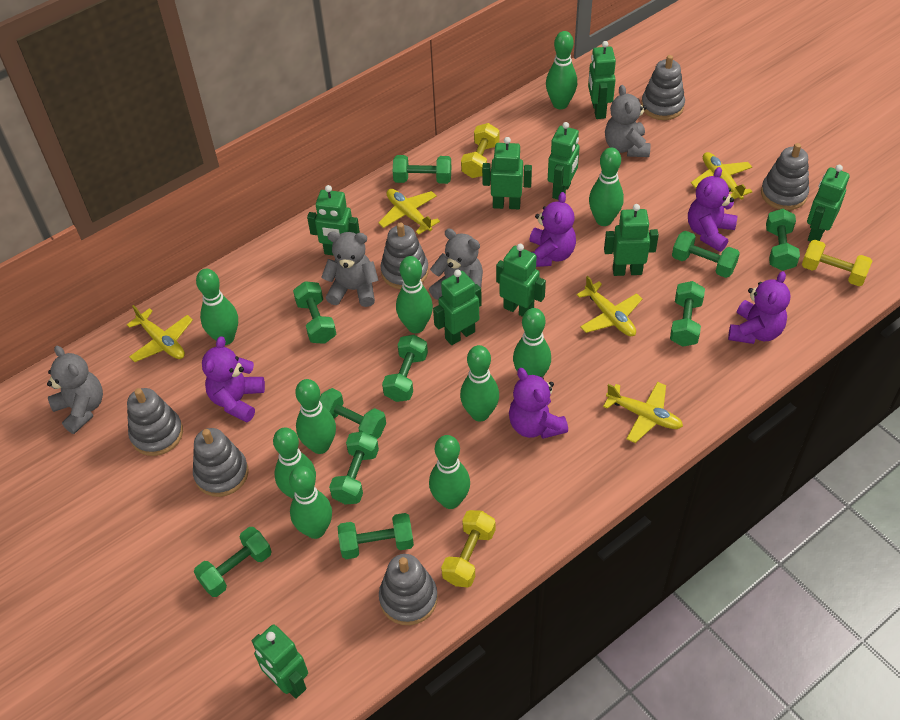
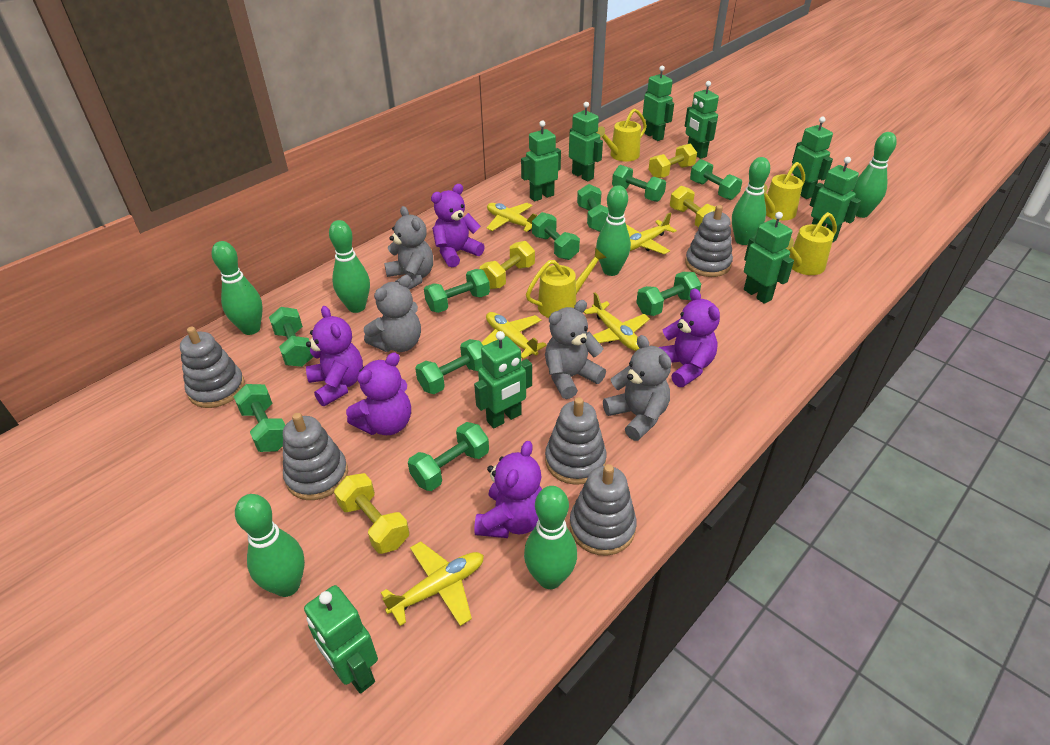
green bowling pin: [196,269,238,345] [273,427,316,499] [289,466,332,539] [295,379,336,454] [396,256,433,333] [429,435,470,509] [460,345,499,421] [513,308,551,377] [546,31,577,109] [589,148,624,226] = 10 -> [212,241,263,335] [235,494,305,597] [329,220,370,313] [524,486,577,589] [596,185,631,276] [732,157,770,245] [852,132,897,218] = 7
grey stacking toy: [127,388,183,456] [193,428,249,497] [379,554,438,625] [380,222,429,289] [641,55,685,120] [761,143,809,210] = 6 -> [180,327,245,408] [283,413,348,500] [545,397,607,485] [570,464,637,556] [685,205,733,277] = 5
yellow dumbbell: [441,510,495,588] [461,123,499,178] [802,240,872,286] = 3 -> [334,473,409,554] [480,241,535,289] [648,144,697,178] [670,186,716,227] = 4
yellow watering can: none = 0 -> [526,248,606,318] [596,108,647,162] [763,162,805,220] [786,212,837,275] = 4

